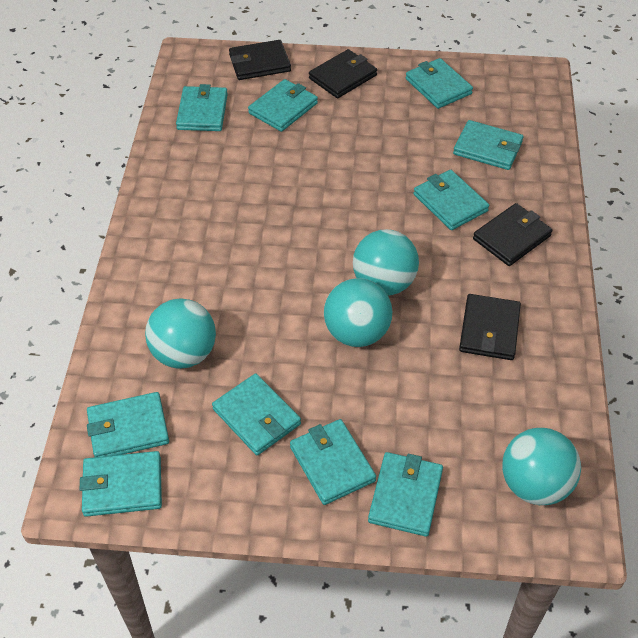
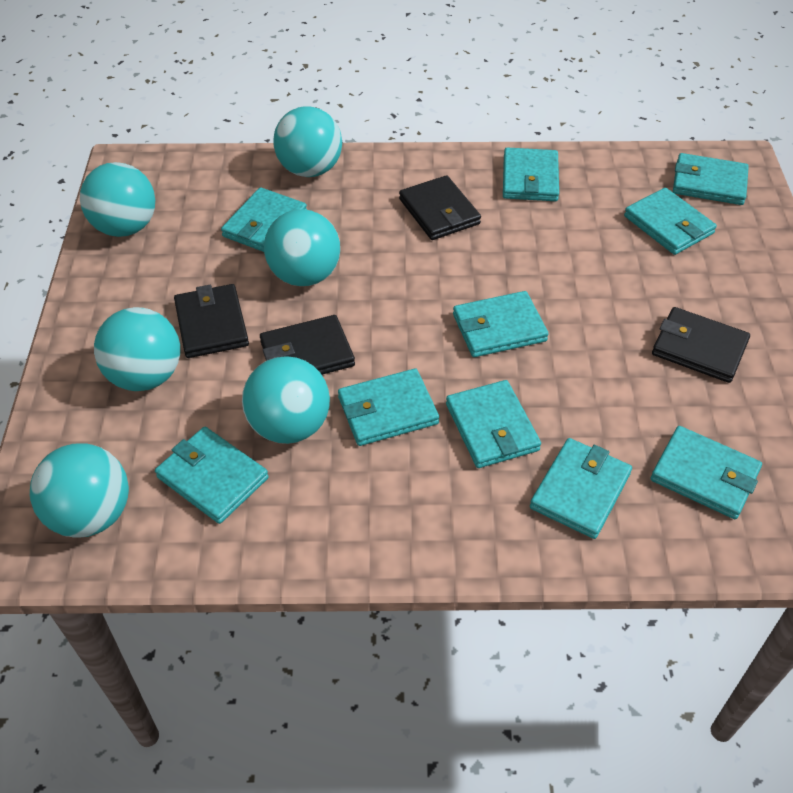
turquoise ball: [145,299,216,369] [324,278,392,347] [353,229,419,295] [502,428,581,505] = 4 -> [30,443,129,538] [80,162,155,237] [94,307,180,391] [242,356,330,444] [264,209,340,286] [273,106,342,177] = 6

